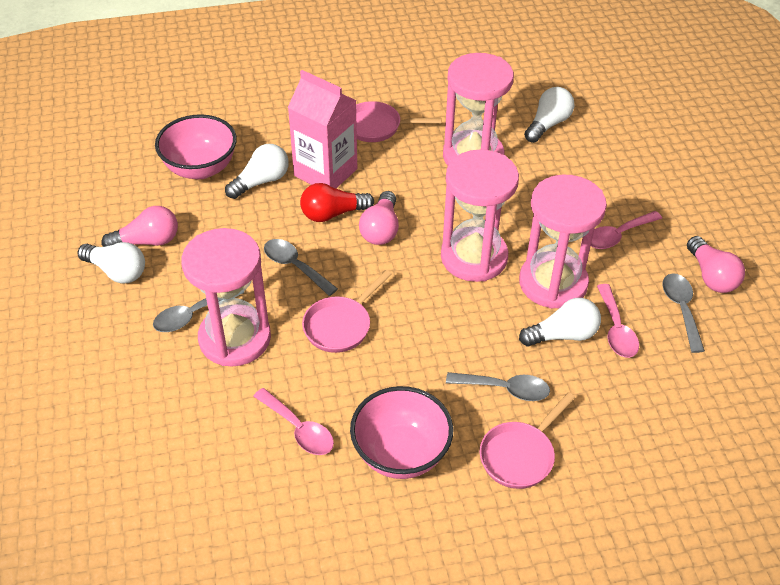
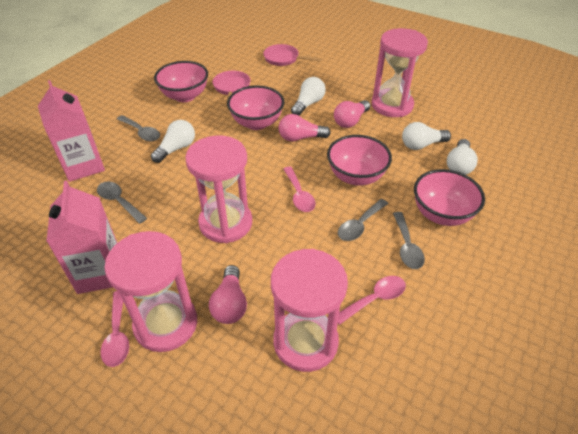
pink bowl: [155,114,237,179] [350,386,453,479] = 2 -> [154,61,208,102] [227,85,284,130] [327,135,392,186] [414,169,485,226] = 4
pink carton: [287,70,357,188] = 1 -> [38,80,105,182] [46,180,117,294] = 2
pink pan: [302,270,392,353] [356,101,441,142] [480,392,575,489] = 3 -> [213,71,250,107] [263,44,322,66] = 2
red light bulb: [300,183,374,222] = 1 -> none = 0

